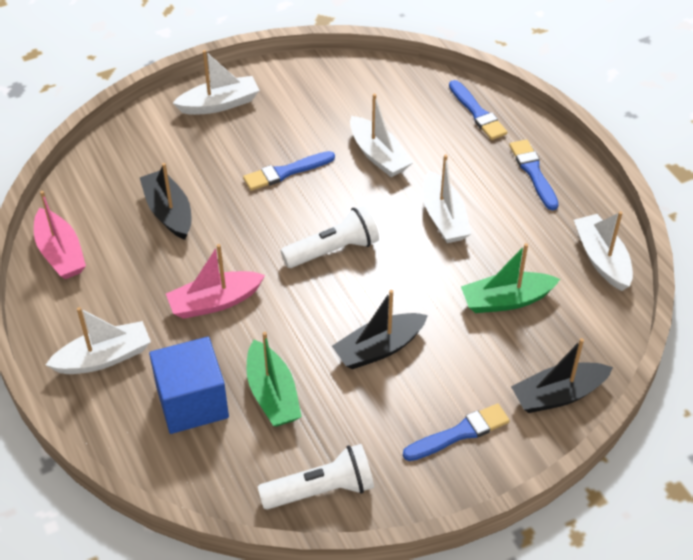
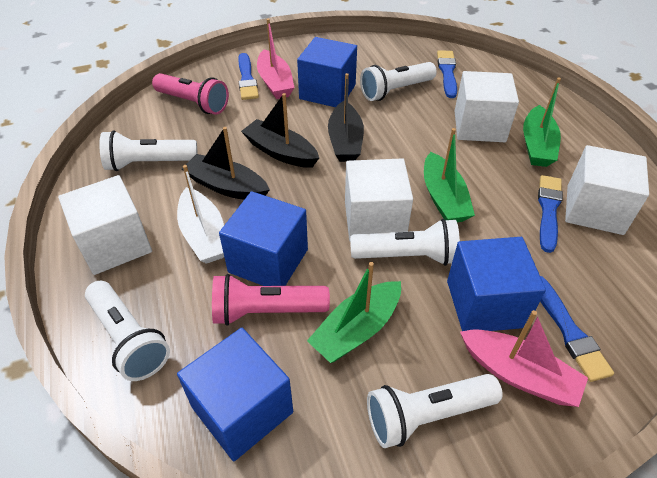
blue cube: [149,337,229,434] = 1 -> [177,328,293,461] [219,191,308,286] [297,37,357,107] [447,237,546,331] = 4
green boat: [247,332,302,427] [461,243,560,313] = 2 -> [307,262,401,363] [424,128,475,222] [523,78,561,167] = 3
pink flashlight: none = 0 -> [152,73,229,115] [212,274,330,326] = 2
white boat: [46,307,151,374] [173,50,260,115] [350,94,413,177] [423,154,471,243] [574,211,633,291] = 5 -> [177,165,224,264] = 1
white cube: none = 0 -> [58,175,152,275] [345,158,413,241] [455,71,519,142] [565,145,649,235] = 4
white flashlight: [258,444,374,510] [281,205,379,268] = 2 -> [85,281,170,381] [99,130,198,171] [350,219,460,266] [360,62,437,101] [367,374,503,448] = 5

